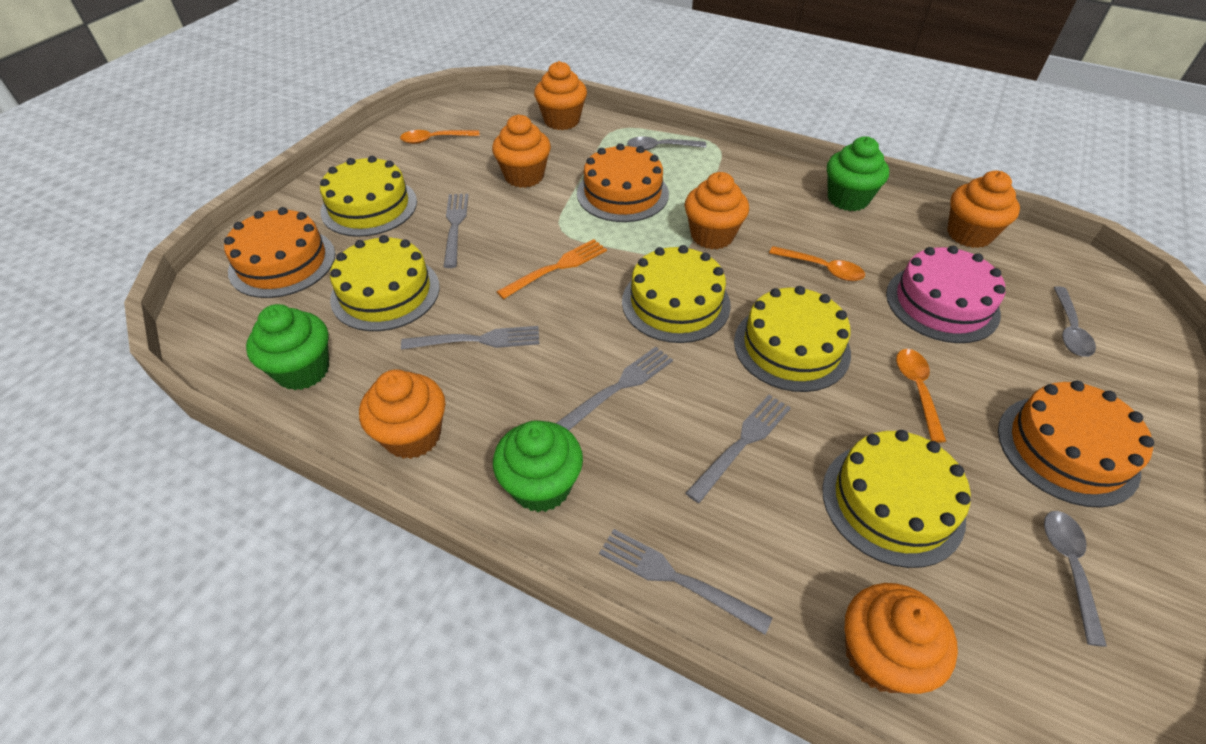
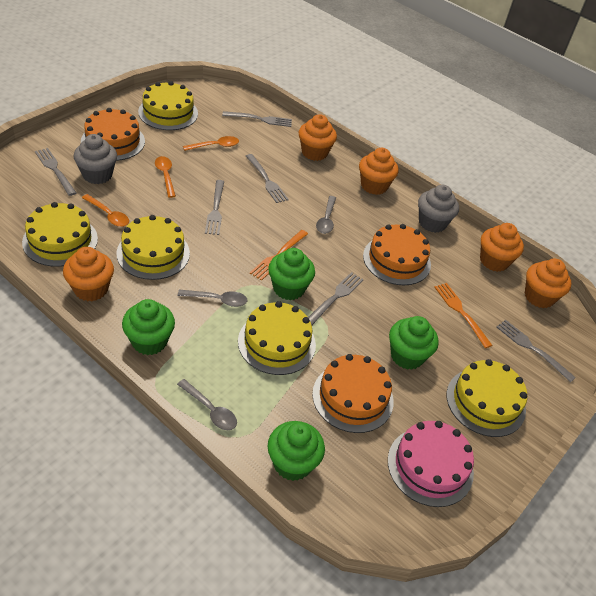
green cupcake: [246,304,329,390] [493,420,583,512] [827,137,889,211] = 3 -> [122,299,175,355] [267,421,325,481] [268,248,315,300] [389,316,439,370] = 4
grey cupcake: none = 0 -> [74,134,117,184] [418,185,459,233] = 2
grey fork: [401,326,539,350] [444,194,468,268] [556,347,673,430] [599,529,772,635] [686,395,791,503] = 5 -> [35,148,76,196] [205,180,224,235] [222,111,292,127] [246,154,289,203] [308,272,364,325] [496,320,576,382] = 6
orange cupcake: [359,369,445,459] [492,115,551,188] [534,61,587,130] [684,172,749,249] [845,583,958,694] [947,171,1020,248] = 6 -> [63,247,114,301] [299,114,337,161] [359,148,398,195] [480,223,524,272] [525,259,571,308] = 5
orange fork: [496,239,607,299] = 1 -> [250,230,308,281] [434,283,493,348] = 2

